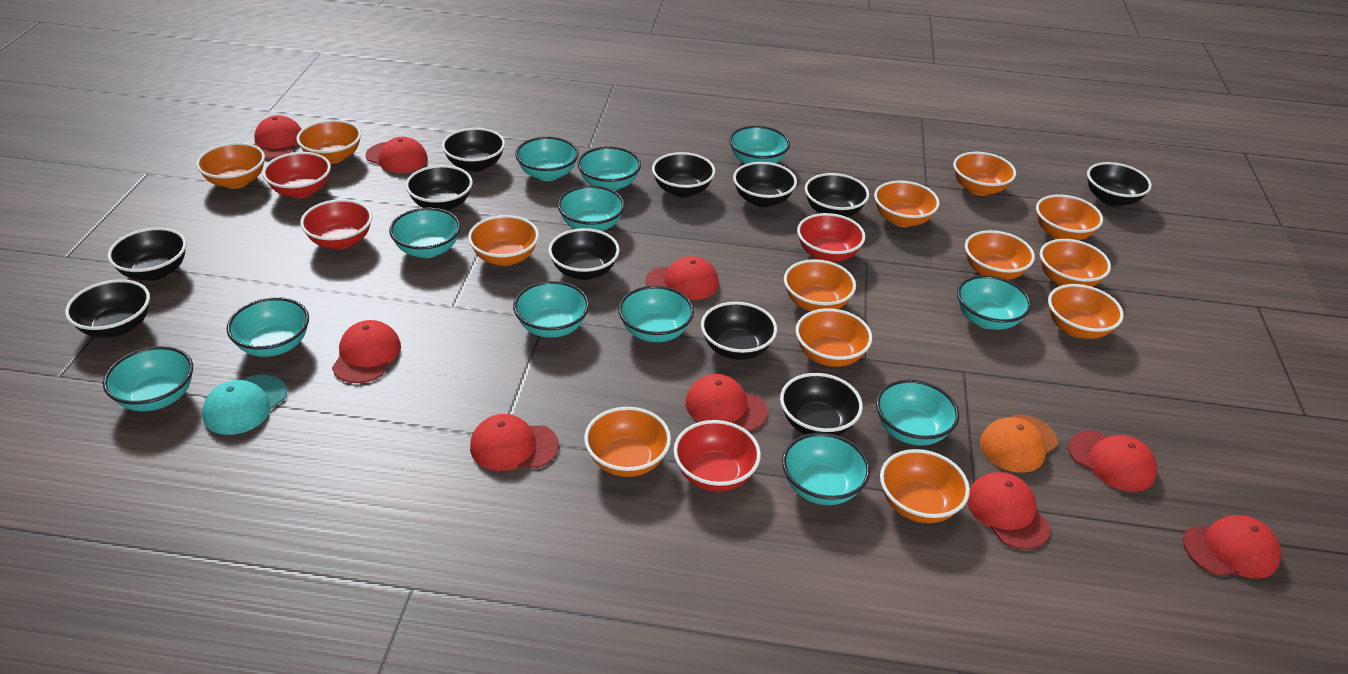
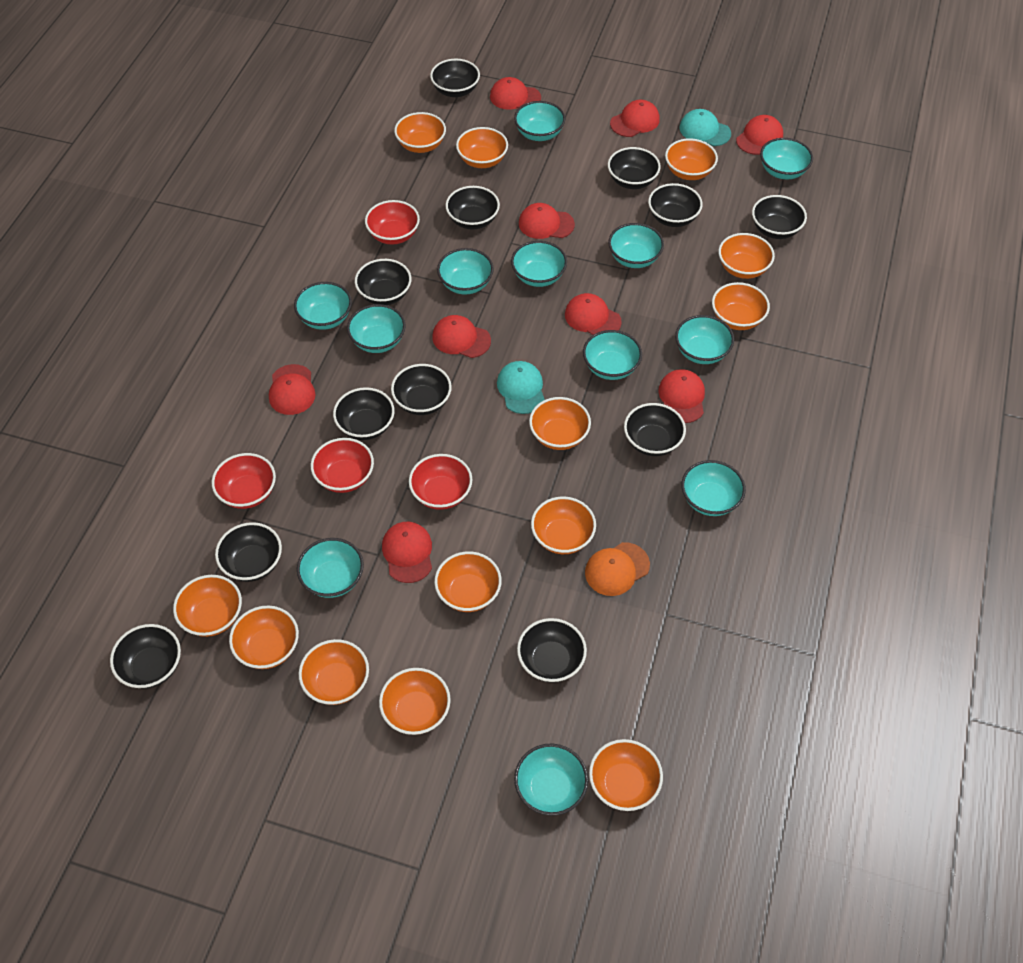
black bowl: [65,279,150,338] [107,227,187,281] [406,165,473,211] [442,128,505,172] [548,228,620,280] [652,152,715,197] [701,302,777,360] [733,162,797,207] [780,373,863,436] [805,173,869,217] [1087,162,1152,207] = 11 -> [110,624,181,689] [215,522,282,582] [333,387,395,440] [355,259,411,305] [391,364,452,415] [430,59,480,97] [445,186,500,229] [517,618,587,683] [608,147,661,189] [624,403,686,456] [648,183,703,227] [752,195,807,239] = 12
turquoise cap: [202,374,287,435] = 1 -> [497,361,545,414] [679,109,731,146] = 2

